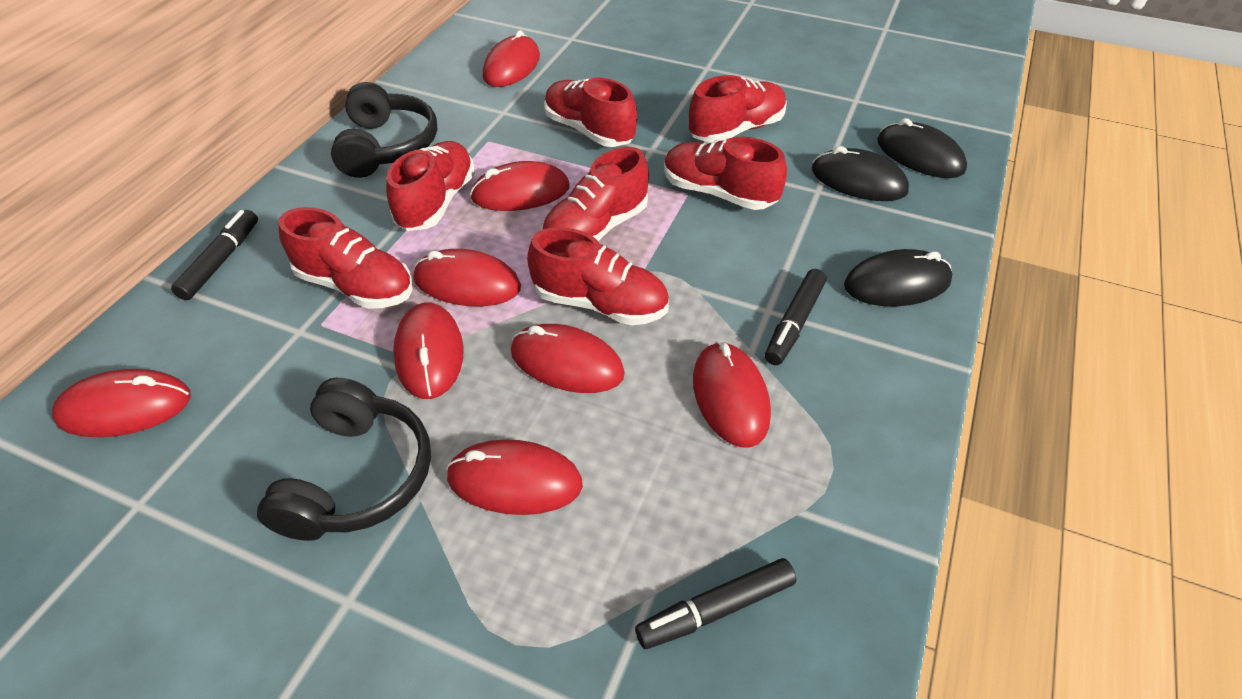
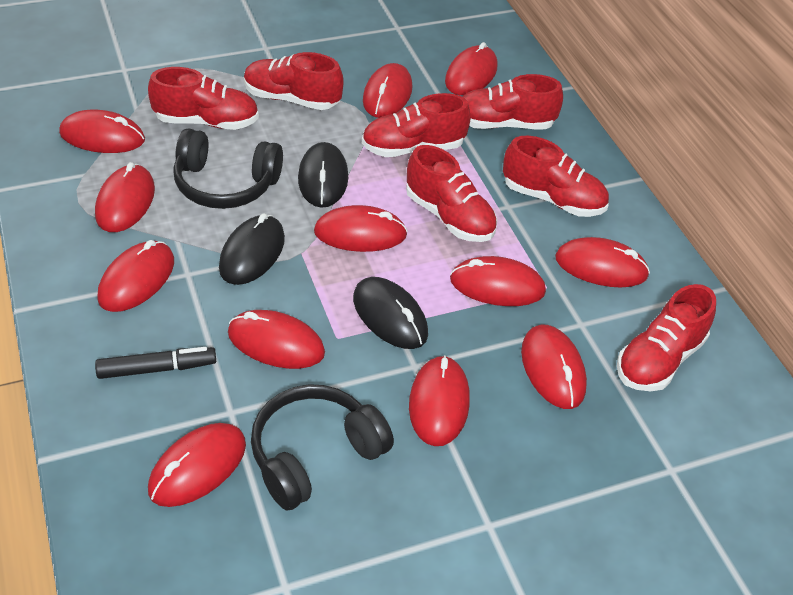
black marker: [171,210,258,300] [635,558,797,649] [765,269,827,365] = 3 -> [95,347,216,379] = 1
red mouse: [52,369,191,437] [393,302,463,399] [414,249,521,306] [446,439,583,515] [470,161,570,211] [483,30,540,87] [511,324,625,393] [693,342,771,448] = 8 -> [59,110,145,153] [95,162,155,232] [97,240,174,312] [148,423,246,507] [228,310,325,369] [314,205,408,252] [363,63,412,118] [409,355,470,446] [445,42,497,95] [450,256,546,306] [521,325,587,409] [555,237,650,287] = 12

